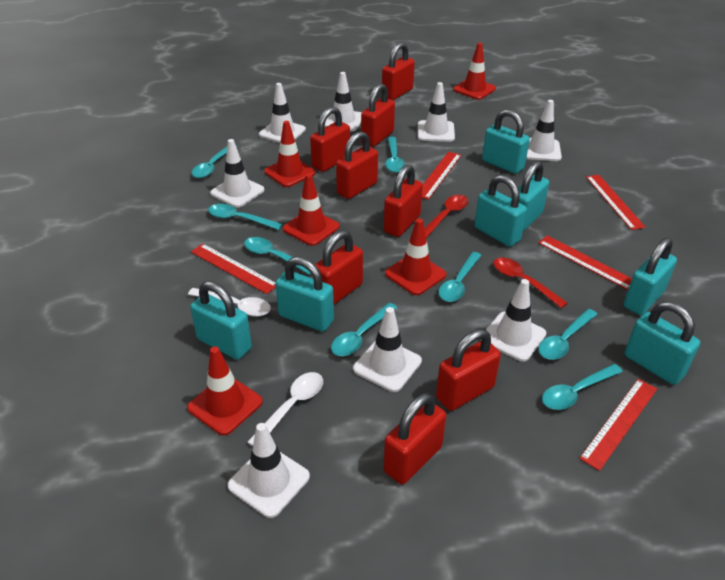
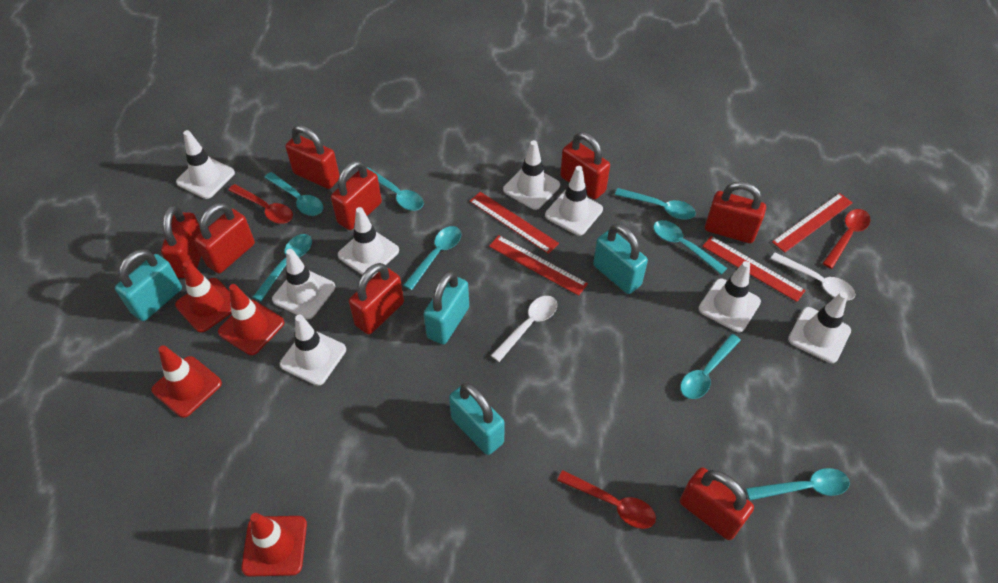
red ruler: [191,244,276,294] [422,152,461,200] [538,235,632,290] [579,379,657,471] [586,175,646,230] = 5 -> [470,192,559,254] [489,235,588,296] [702,236,806,302] [772,193,853,253] = 4
red spoon: [424,195,469,238] [493,257,568,309] = 2 -> [228,184,293,224] [557,470,656,529] [822,209,870,269] = 3
red traffic cone: [187,346,263,436] [264,121,316,187] [283,174,340,246] [385,218,446,295] [453,43,496,100] = 5 -> [151,345,222,418] [175,261,231,332] [218,284,284,355] [241,513,307,577] = 4
turquoise padlock: [190,281,252,360] [275,257,334,332] [474,175,527,247] [482,109,530,174] [511,161,549,231] [624,238,677,315] [625,302,700,385] = 7 -> [115,249,182,321] [424,271,469,345] [449,383,505,455] [593,224,648,294] = 4

